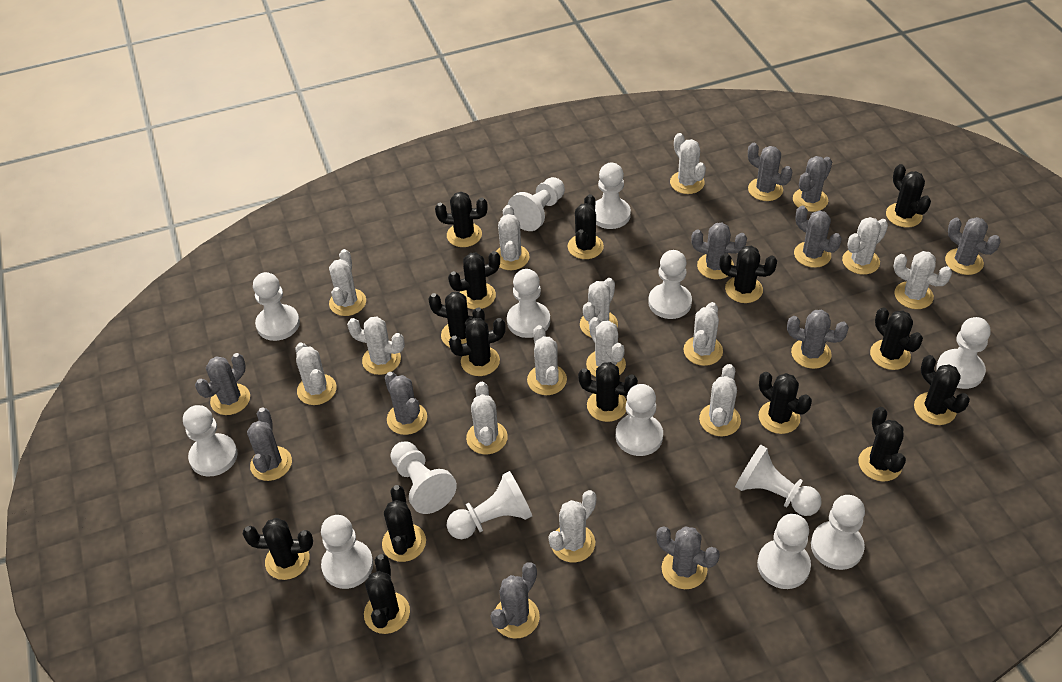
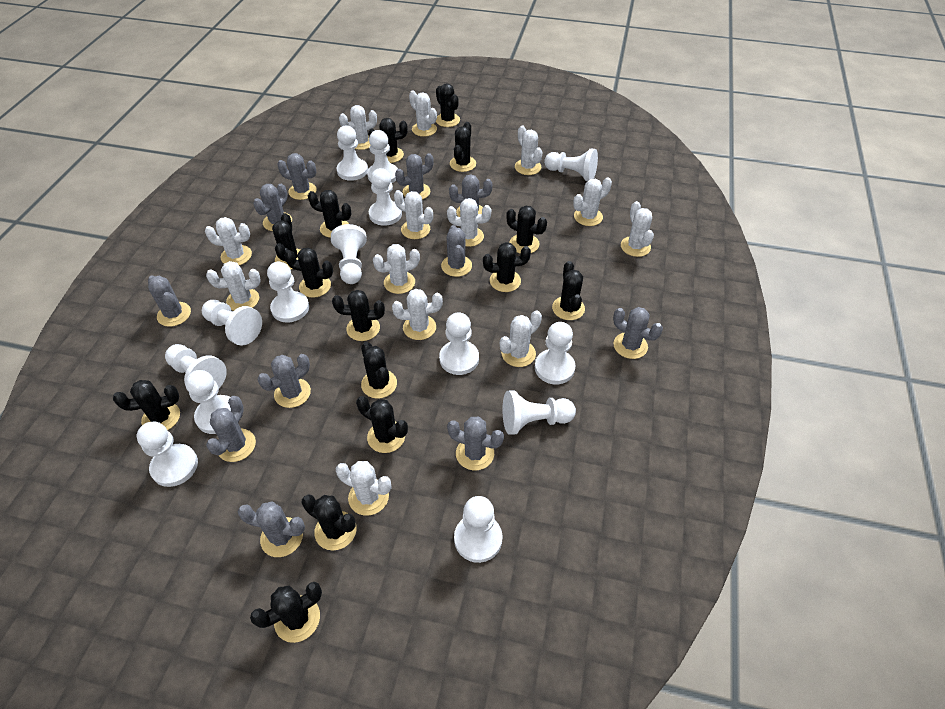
white cactus: [295,343,337,405] [329,249,366,316] [347,317,405,375] [466,382,508,454] [496,205,529,270] [527,325,567,395] [548,490,596,563] [580,278,618,338] [586,317,626,377] [670,133,706,194] [683,302,723,366] [699,364,741,436] [842,217,888,275] [894,251,952,309] = 14 -> [205,217,252,265] [206,261,261,311] [336,461,391,516] [339,105,377,150] [373,244,420,294] [392,289,443,340] [394,190,433,239] [409,90,437,137] [447,198,491,247] [500,310,542,367] [515,126,542,175] [573,177,612,226] [621,201,654,257] = 13

